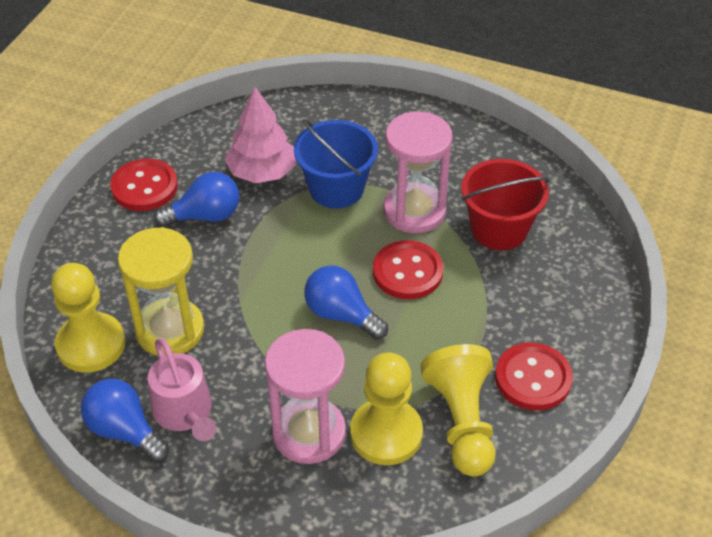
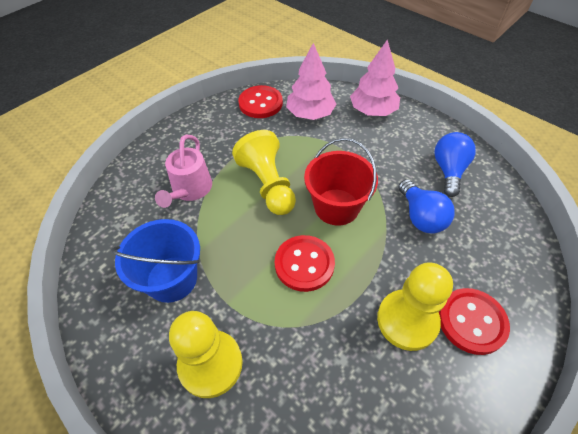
blue light bulb: [81,379,169,462] [154,172,239,227] [304,265,388,339] = 3 -> [399,179,455,233] [434,132,476,197] = 2
pink hourglass: [265,329,346,464] [384,111,453,233] = 2 -> none = 0
pink tree: [225,87,296,183] = 1 -> [286,43,336,120] [350,39,400,116] = 2
yellow hourglass: [118,227,204,356] = 1 -> none = 0

